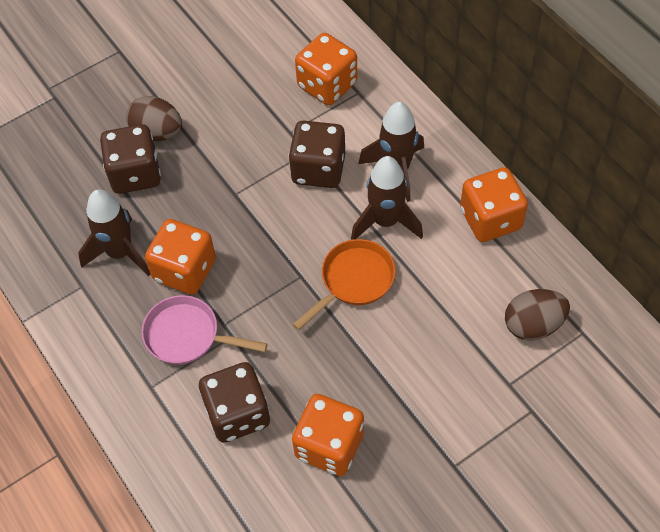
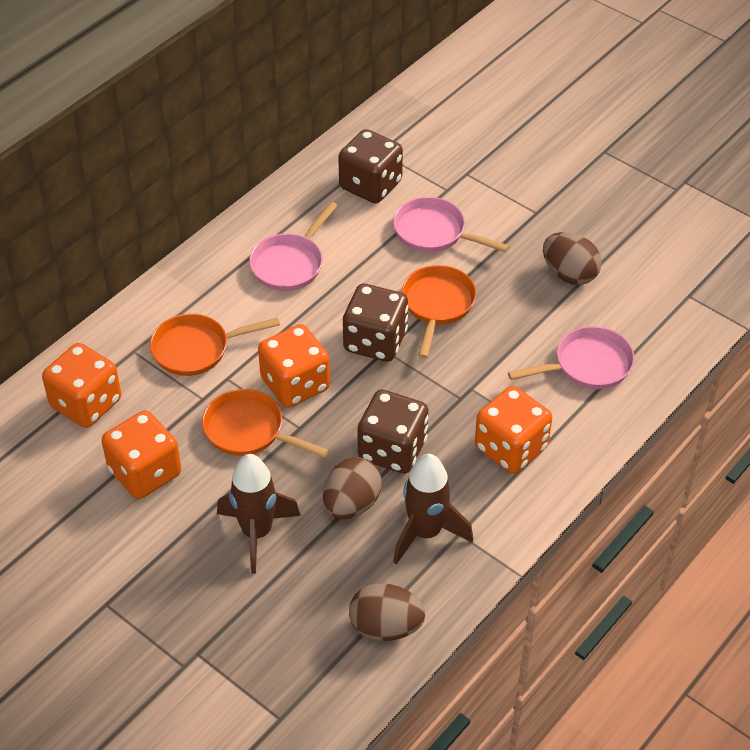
brown egg: [126,96,182,141] [505,289,570,341] = 2 -> [323,457,382,519] [349,583,425,641] [543,232,602,285] = 3
brown rocket: [78,189,150,276] [351,156,423,240] [358,102,424,202] = 3 -> [217,454,301,574] [393,454,473,565] = 2
orange pan: [292,239,396,330] = 1 -> [150,314,280,376] [202,389,329,458] [402,265,477,359] = 3
pink pan: [142,295,268,365] = 1 -> [249,202,338,291] [393,197,510,252] [508,326,635,389] = 3

